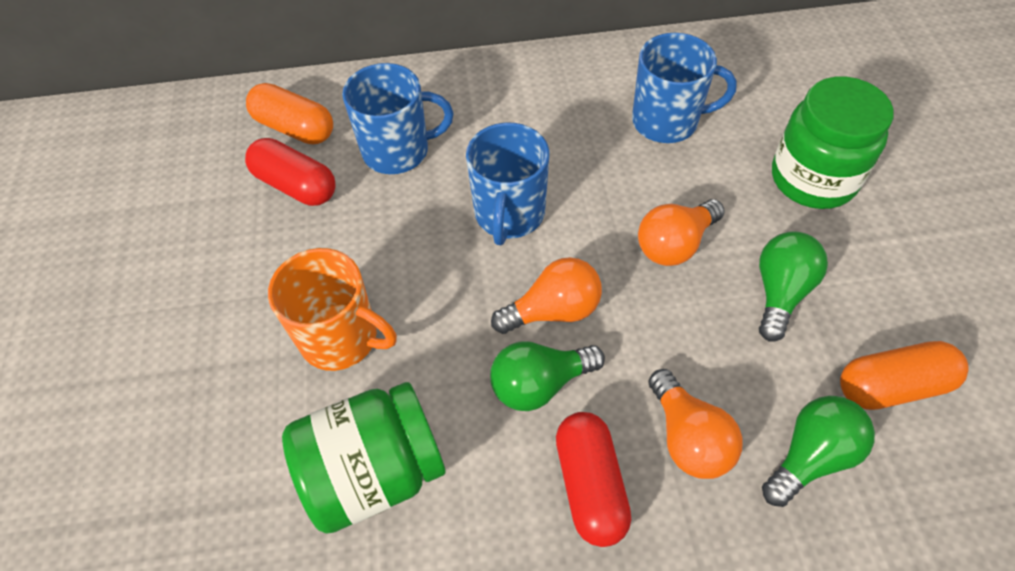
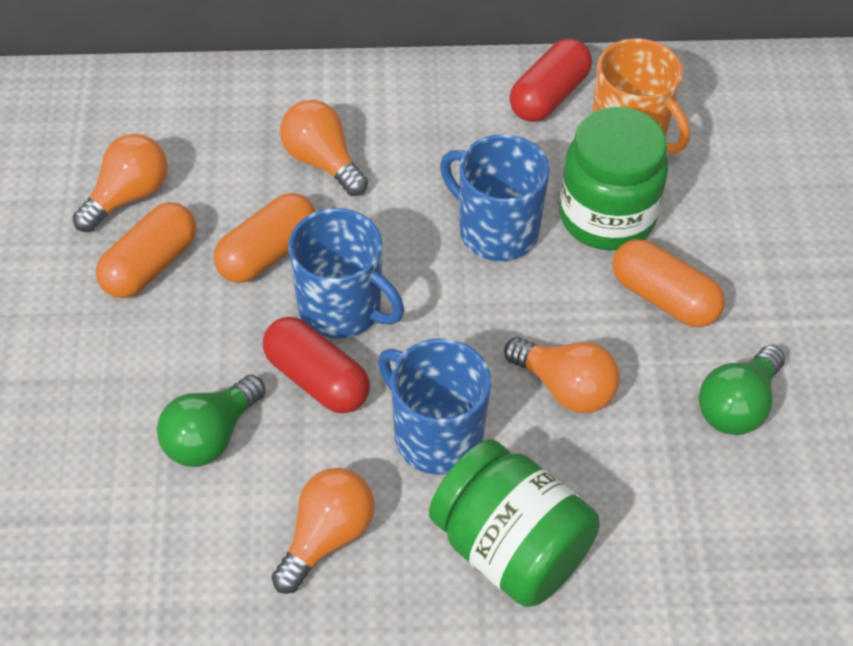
green light bulb: [490,342,605,411] [759,231,828,342] [762,396,875,507] = 3 -> [157,375,265,467] [699,345,785,435] = 2
orange capsule: [246,83,333,144] [840,341,969,410] = 2 -> [96,202,196,298] [214,193,316,283] [612,239,725,327] = 3
orange light bulb: [491,257,602,334] [638,199,725,266] [648,369,742,479] = 3 -> [73,134,168,232] [272,468,375,594] [280,100,368,196] [504,337,620,413] = 4

